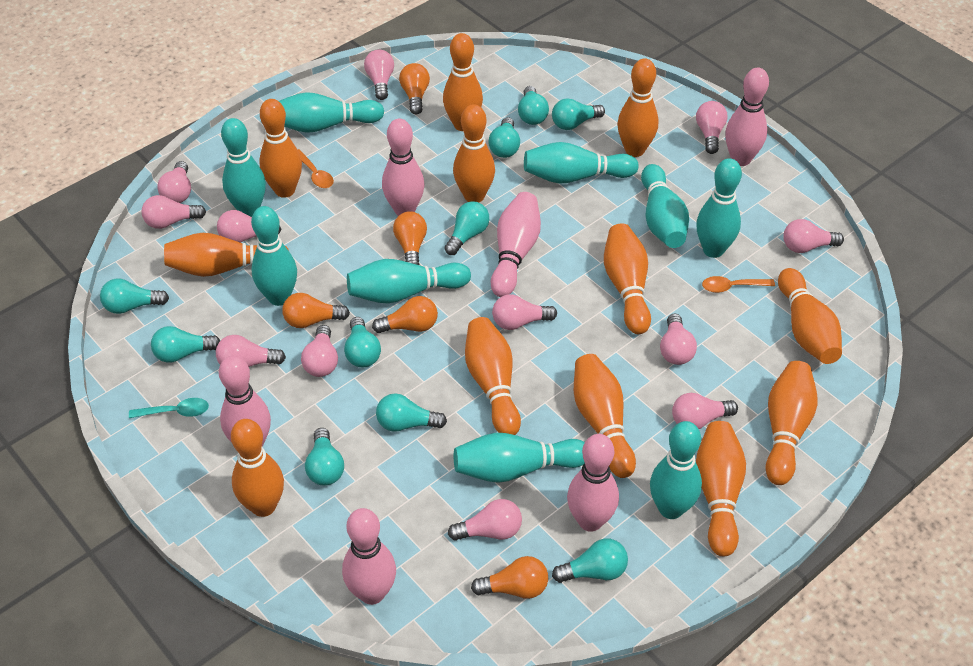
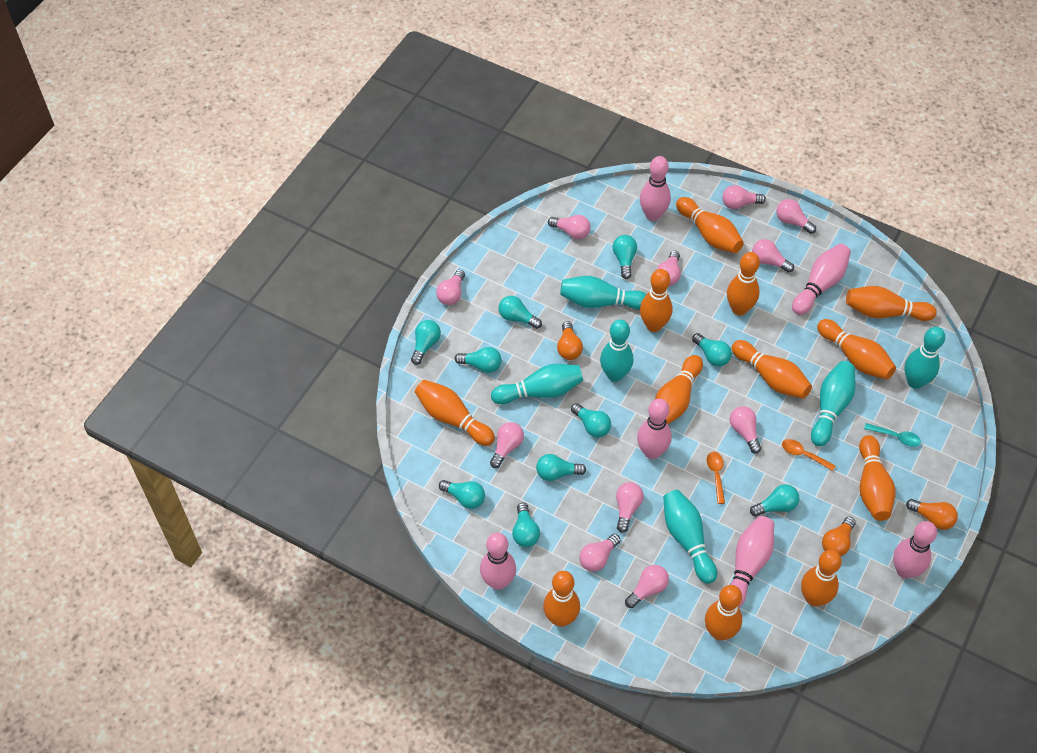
orange light bulb: [282,293,350,328] [372,296,438,333] [393,211,427,265] [399,63,430,115] [471,556,548,599] = 5 -> [557,321,583,360] [822,517,856,556] [906,499,958,530] = 3
pink light bulb: [142,195,206,229] [157,161,191,203] [216,335,286,367] [217,210,281,243] [301,325,338,377] [364,50,394,100] [448,499,522,541] [492,294,557,330] [660,313,697,365] [672,393,738,429] [696,101,728,154] [783,219,844,253] = 12 -> [436,270,465,305] [490,422,524,468] [548,215,590,239] [579,534,620,572] [616,482,644,533] [625,565,669,608] [656,251,681,286] [723,185,766,209] [730,406,761,453] [752,239,794,273] [776,199,816,234] = 11
turquoise bowling pin: [221,118,266,217] [251,206,297,306] [279,92,384,133] [347,259,471,303] [454,433,585,483] [524,142,639,183] [641,164,689,248] [650,421,702,519] [696,158,742,258] = 9 -> [491,364,583,404] [560,276,647,309] [600,320,633,382] [663,490,717,584] [811,361,856,446] [905,327,945,389] = 6

